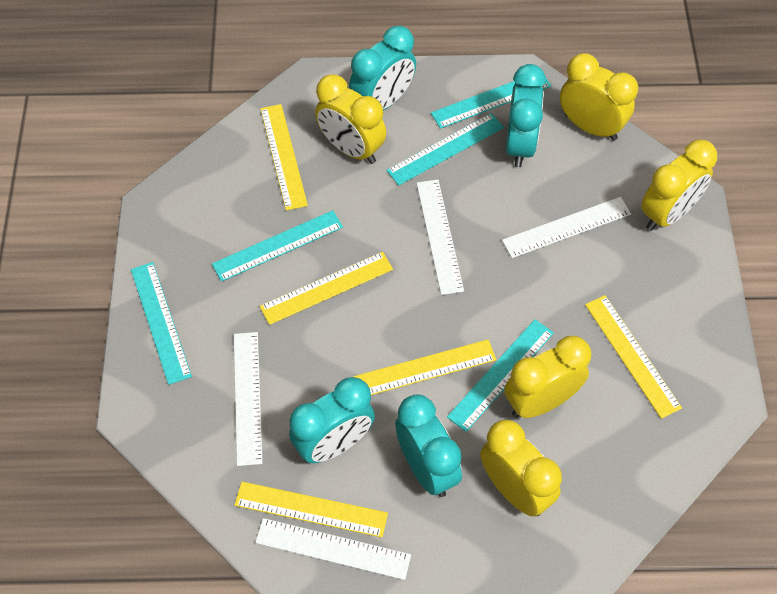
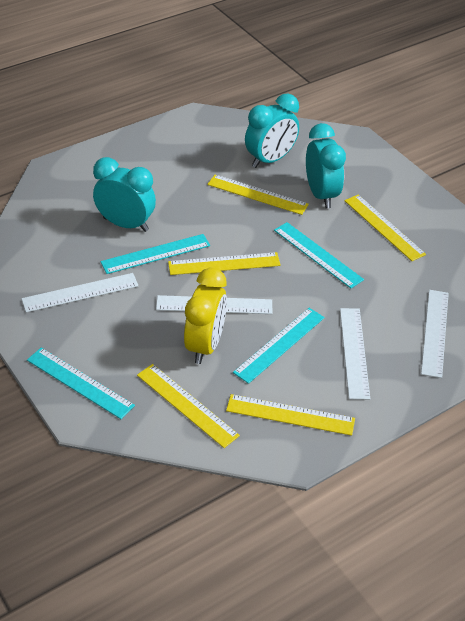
turquoise clock: [289,377,375,463] [349,26,416,110] [395,394,462,497] [506,64,546,167] = 4 -> [93,157,156,232] [245,94,299,168] [306,123,346,208] = 3
turquoise ruler: [131,262,192,385] [212,210,343,282] [387,113,504,185] [431,78,551,129] [447,319,554,432] = 5 -> [27,348,135,419] [101,234,210,274] [233,308,325,384] [274,222,364,288] = 4
yellow clock: [315,74,386,164] [480,420,562,516] [504,336,591,418] [560,53,638,141] [641,140,717,231] = 5 -> [184,268,227,364] = 1

